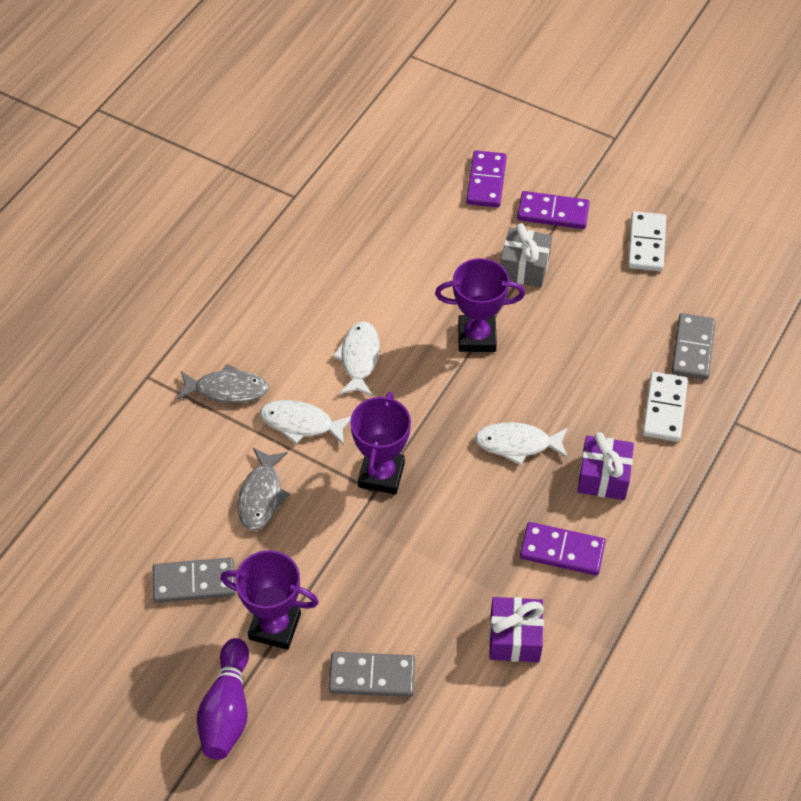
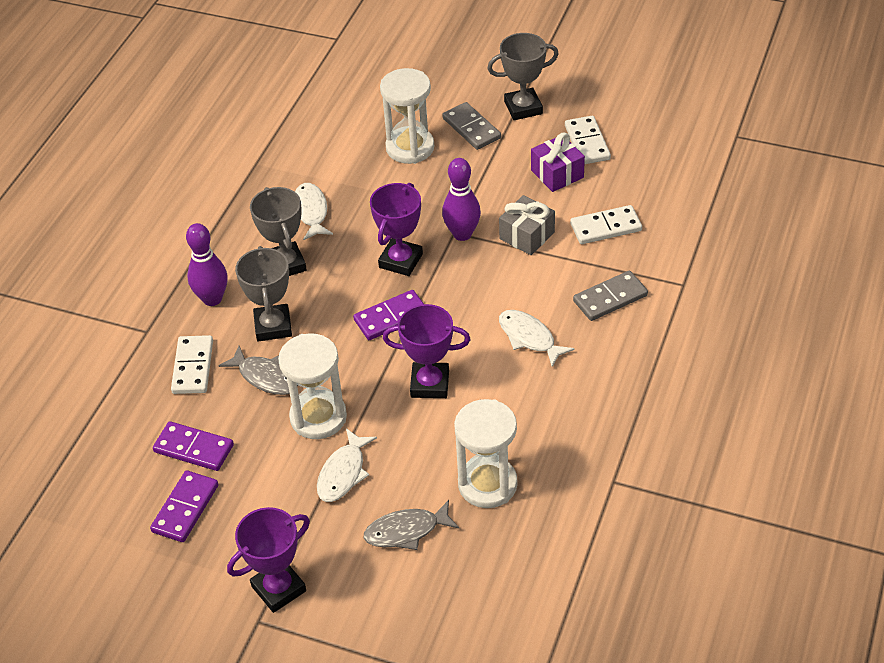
grey domino: [153,557,235,603] [329,652,415,697] [672,313,716,380] = 3 -> [442,102,501,150] [573,271,648,321] = 2
grey trophy: none = 0 -> [235,246,292,341] [250,187,307,276] [487,33,559,120] = 3
purple bowling pin: [197,638,249,760] = 1 -> [186,223,228,306] [442,158,481,241] = 2
purple gift: [489,597,544,662] [577,432,634,500] = 2 -> [531,133,585,192] = 1
white domino: [628,211,666,271] [642,372,688,442] = 2 -> [171,335,213,394] [565,116,611,164] [570,205,642,244] = 3
white hourglass: none = 0 -> [278,333,347,439] [380,68,434,164] [454,399,518,508] = 3

